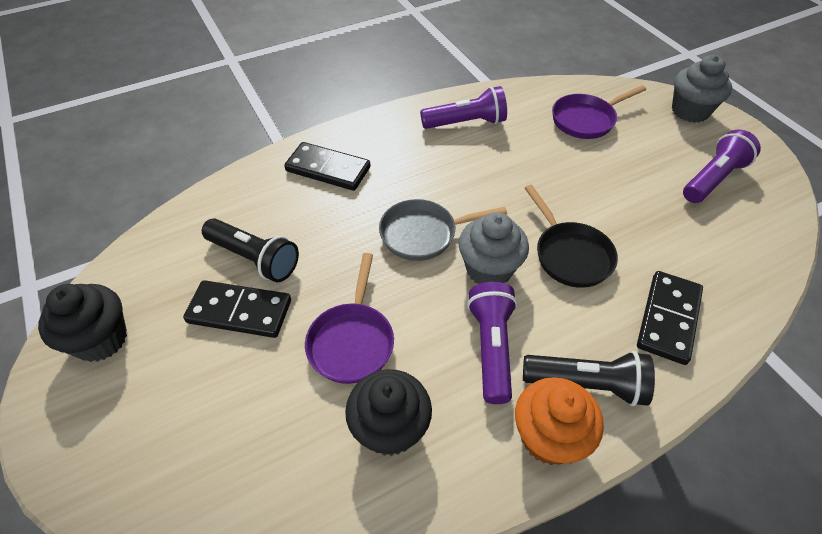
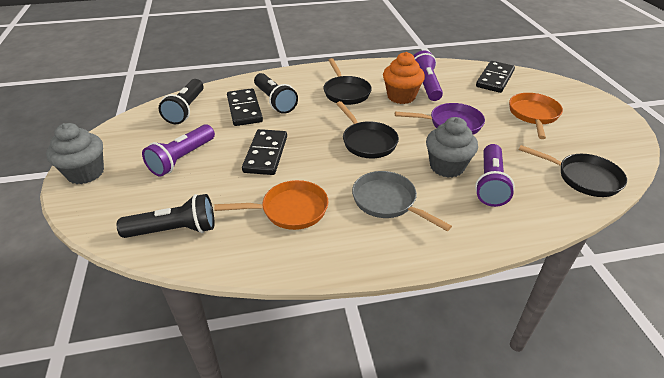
black cupcake: [38,284,127,362] [345,369,432,456] = 2 -> none = 0
black flashlight: [202,218,299,282] [523,351,655,406] = 2 -> [117,194,214,238] [159,79,204,124] [254,73,298,114] = 3
black pan: [525,185,618,288] = 1 -> [323,58,372,105] [336,101,399,158] [519,145,627,197] = 3
orange pan: none = 0 -> [214,180,328,230] [509,93,563,139] = 2
purple pan: [305,253,394,384] [552,85,646,139] = 2 -> [395,103,485,135] = 1

